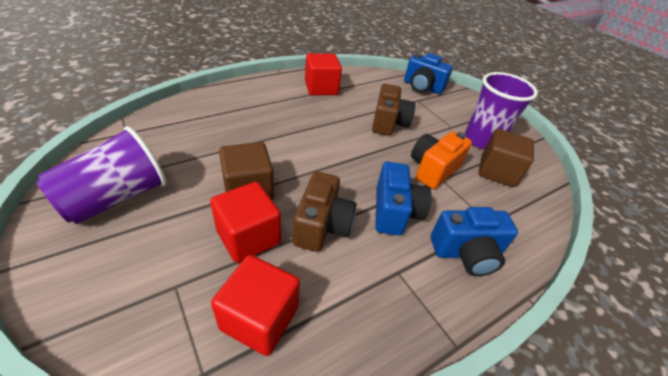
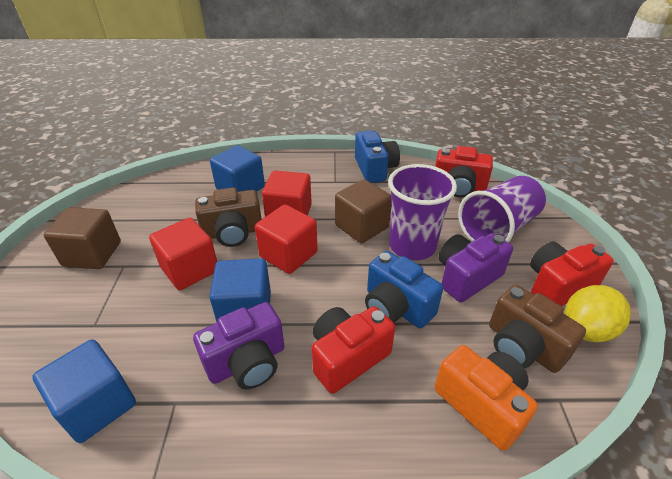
blue camera: [375,162,431,236] [404,53,453,94] [431,207,518,276] = 3 -> [355,130,400,183] [365,251,443,328] = 2
blue cube: none = 0 -> [32,339,136,443] [209,258,271,322] [210,145,265,192] = 3
purple camera: none = 0 -> [193,302,284,389] [438,233,513,302] = 2
red camera: none = 0 -> [312,306,395,394] [435,146,493,198] [530,242,614,306] = 3
yellow lemon: none = 0 -> [565,285,631,342] = 1

